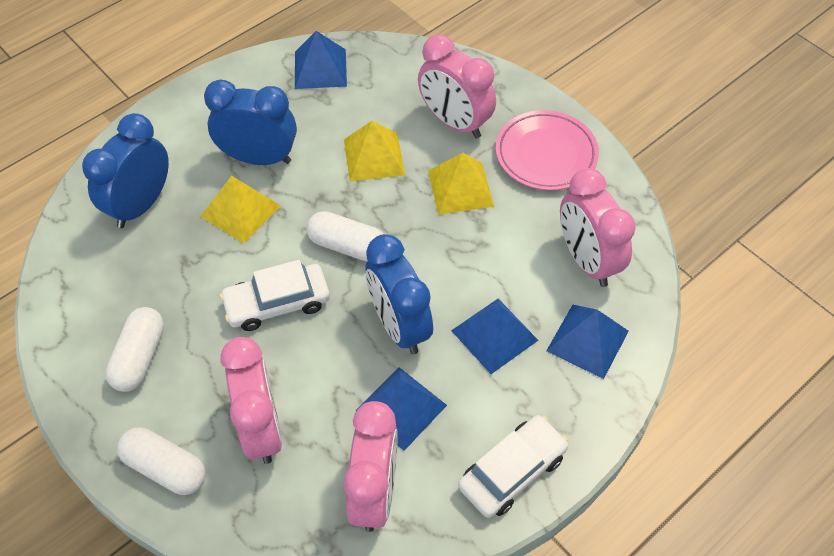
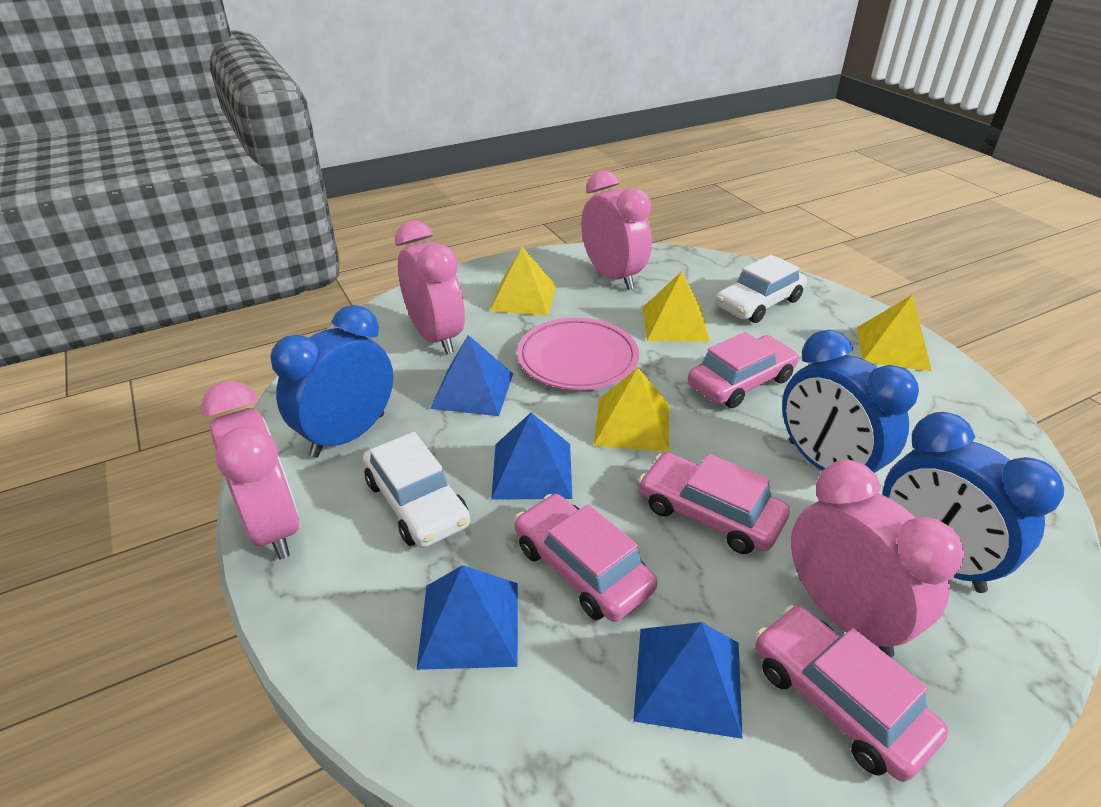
pink car: none = 0 -> [515,494,657,622] [639,452,790,554] [688,332,799,408] [755,605,948,782] = 4
white capsule: [105,307,164,392] [117,428,206,495] [307,211,384,262] = 3 -> none = 0
yellow pyramid: [201,176,281,244] [344,121,405,182] [428,153,494,215] = 3 -> [490,247,556,316] [594,368,669,452] [642,271,710,342] [857,295,932,372] = 4

